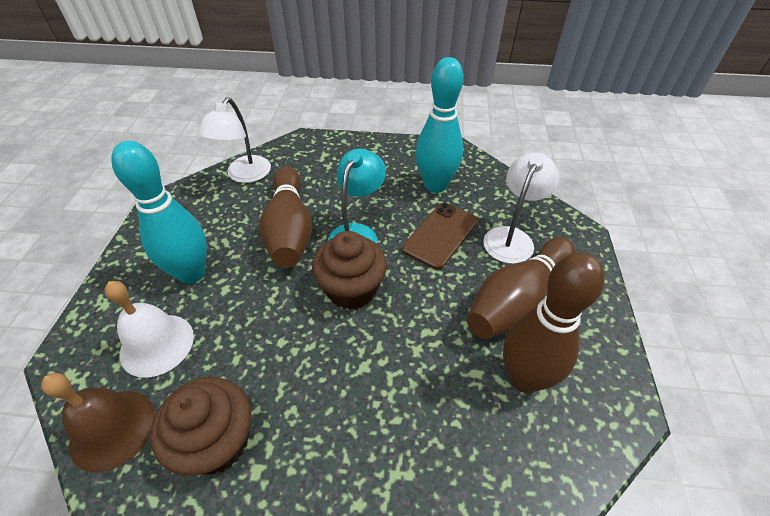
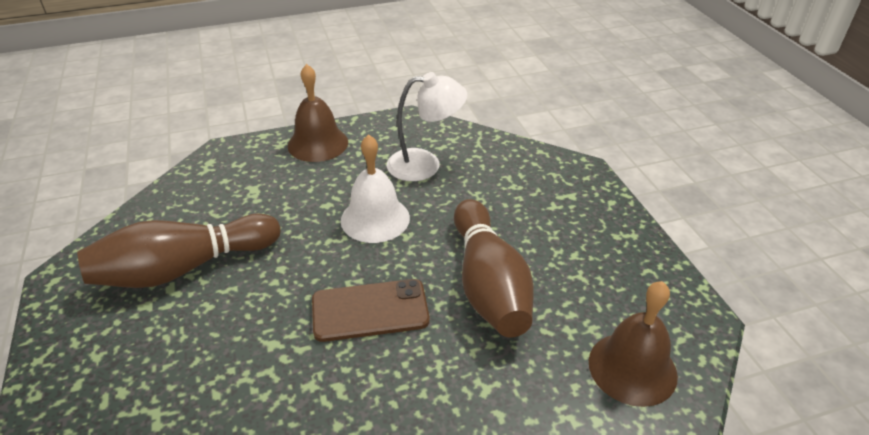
brown bell: [41,373,155,472] = 1 -> [288,64,348,162] [589,281,678,407] = 2
brown bowling pin: [259,166,312,268] [467,237,575,339] [503,252,605,393] = 3 -> [77,213,281,288] [454,199,534,338] = 2
brown cupcake: [150,377,252,475] [312,231,387,310] = 2 -> none = 0
turquoise bowling pin: [111,141,207,284] [415,57,464,193] = 2 -> none = 0
turquoise lamp: [328,148,386,244] = 1 -> none = 0
white lamp: [198,97,271,183] [483,152,559,264] = 2 -> [387,72,467,181] = 1

